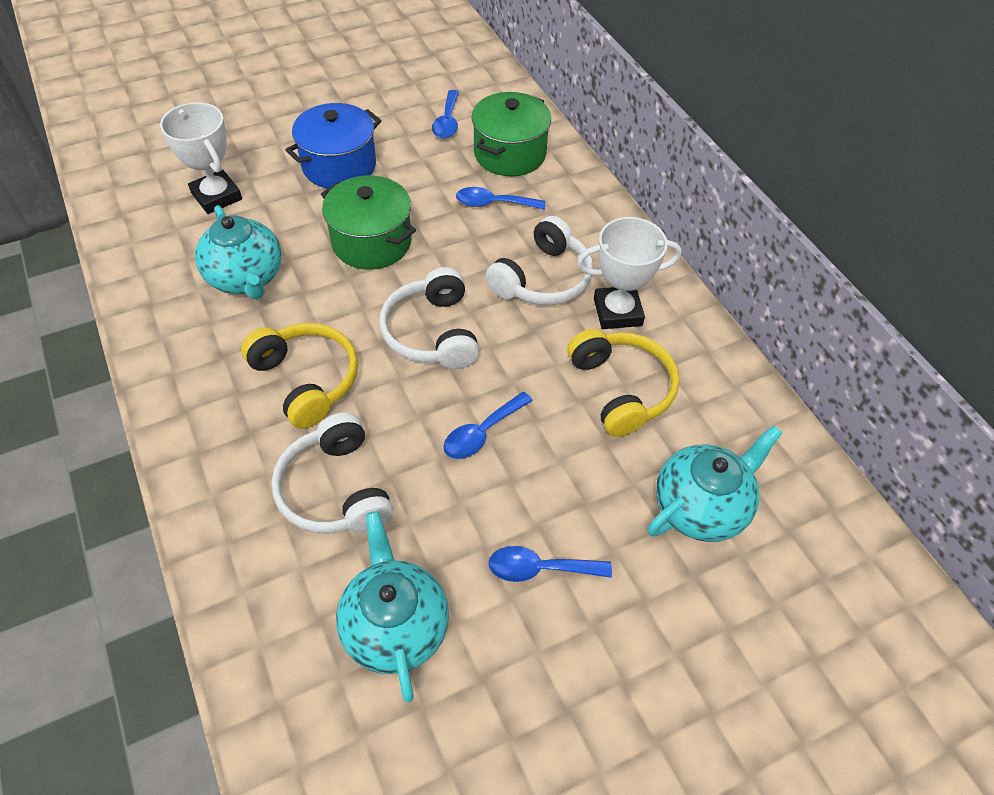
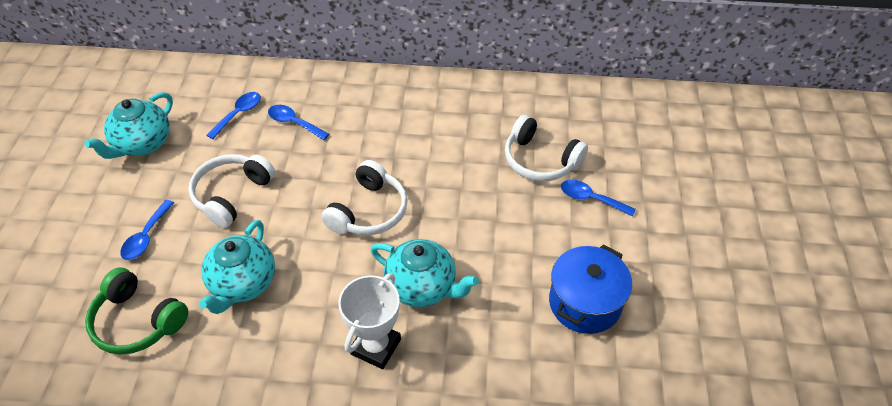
green headphones: none = 0 -> [85,268,188,355] = 1
green pot: [321,176,416,269] [472,92,551,176] = 2 -> none = 0
white trophy: [160,102,242,214] [577,217,682,329] = 2 -> [338,273,401,369] = 1
yellow headphones: [241,323,358,429] [567,329,679,437] = 2 -> none = 0

